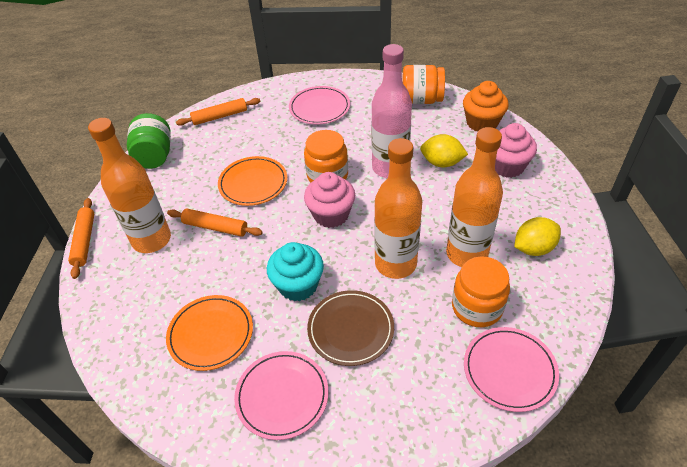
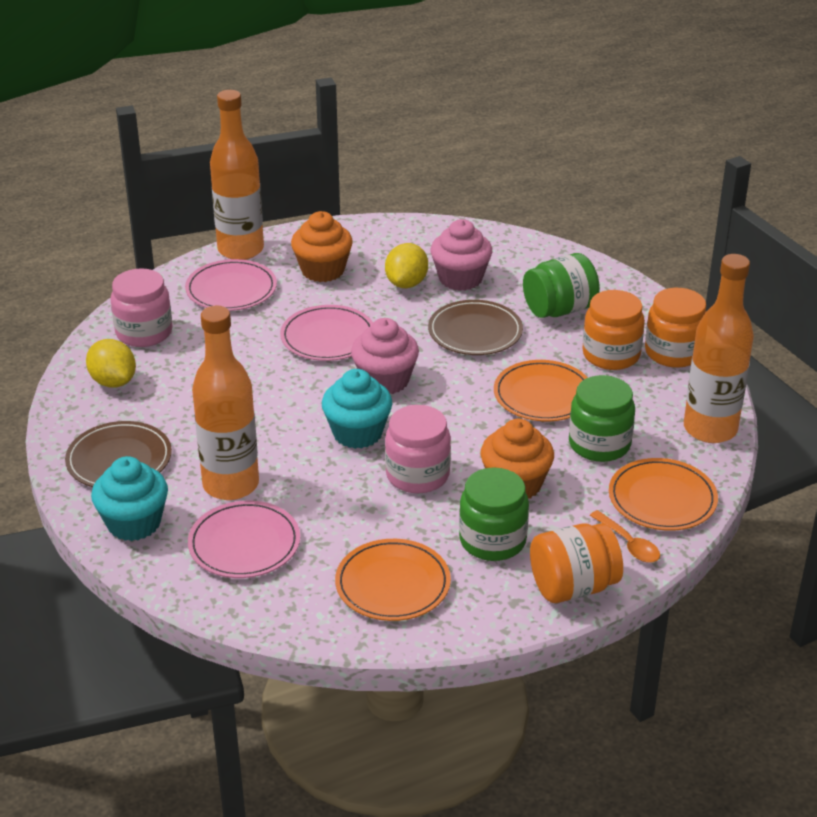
brown plate: [307,290,394,366] = 1 -> [65,421,172,487] [428,300,523,355] = 2
green jar: [127,113,171,169] = 1 -> [459,468,529,561] [523,253,600,318] [569,375,635,462] = 3
orange cupcake: [463,81,509,132] = 1 -> [291,211,353,282] [480,419,554,498] = 2
orange plate: [166,295,253,371] [218,156,287,206] = 2 -> [335,539,451,621] [494,360,588,422] [609,458,718,531] = 3
orange rolling pin: [68,198,94,279] [167,209,263,237] [176,98,260,126] = 3 -> none = 0
orange spoon: none = 0 -> [590,510,660,563] = 1
pink bottle: [371,44,412,178] = 1 -> none = 0
pink jar: none = 0 -> [111,268,173,347] [385,405,451,493] = 2
turquoise cupcake: [267,242,324,301] = 1 -> [91,456,168,541] [322,369,392,449] = 2

